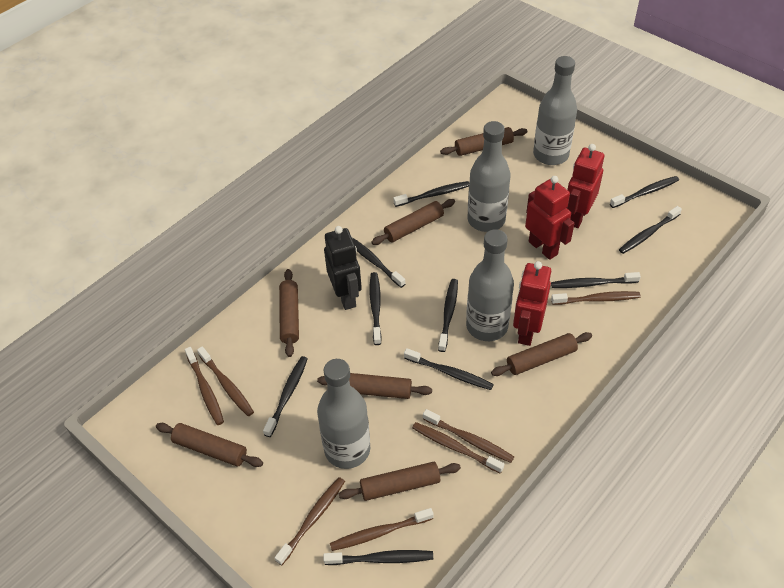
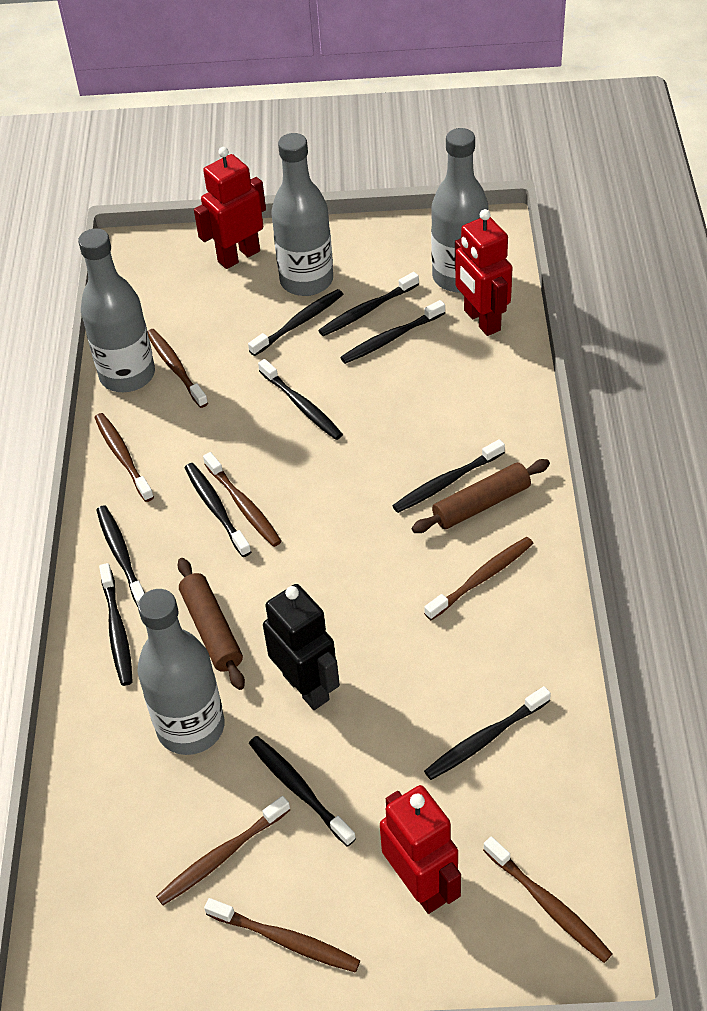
brown rolling pin: [156,423,263,467] [279,269,299,357] [317,373,432,399] [339,462,461,501] [371,199,455,245] [440,127,528,156] [491,332,592,376] = 7 -> [177,558,245,690] [412,459,550,533] = 2

